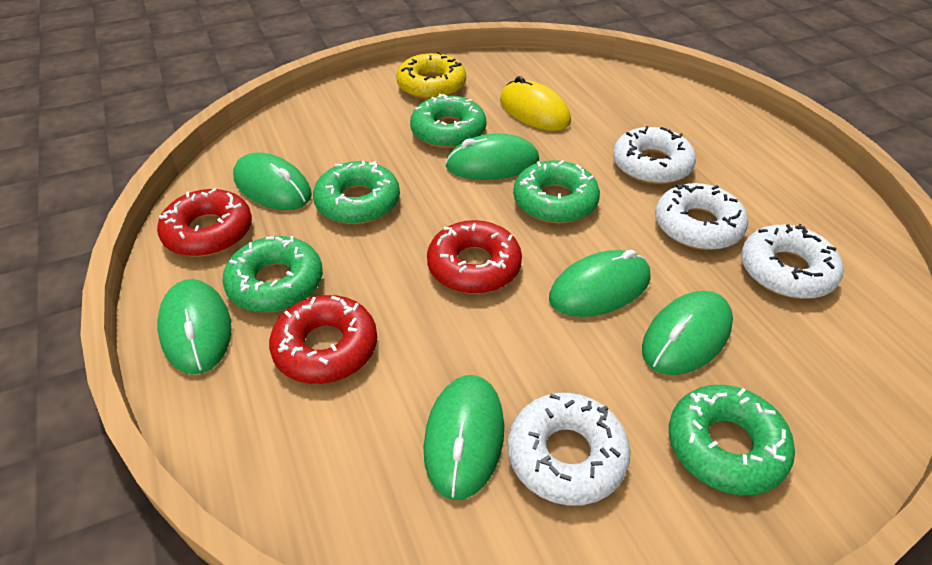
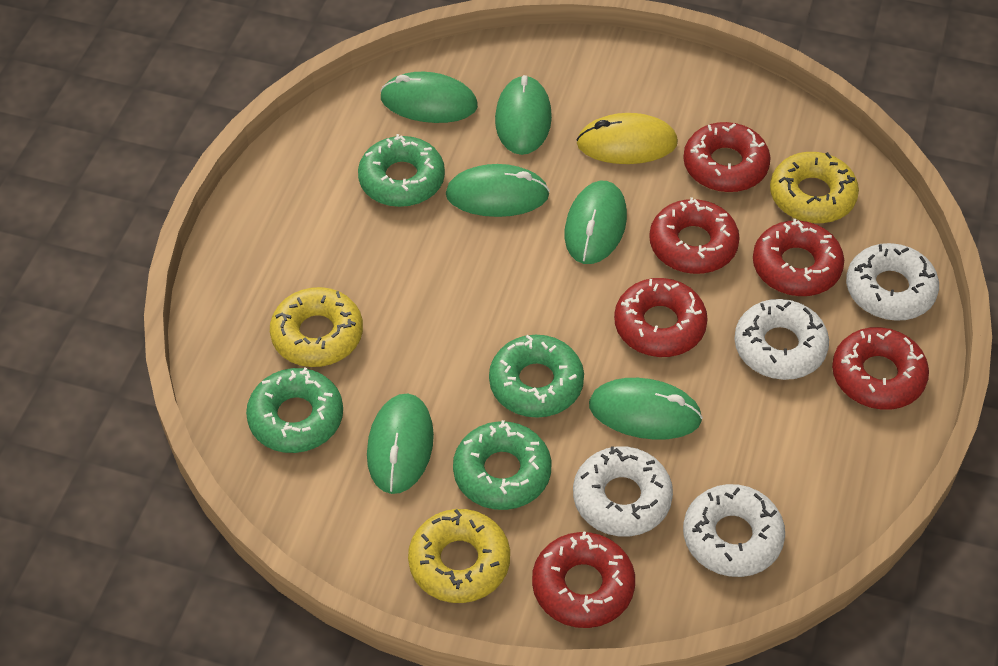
green donut: [222,236,323,313] [313,161,400,224] [410,94,486,148] [513,160,600,224] [669,385,795,495] = 5 -> [246,368,343,453] [358,134,445,207] [453,420,551,510] [489,335,584,418] = 4
red donut: [157,188,252,257] [269,295,377,384] [427,220,522,294] = 3 -> [532,531,635,628] [614,278,708,357] [649,197,740,274] [683,122,771,192] [753,219,844,296] [832,327,929,410] = 6
yellow donut: [396,52,466,100] = 1 -> [270,287,363,367] [408,509,510,603] [770,152,859,223] = 3

